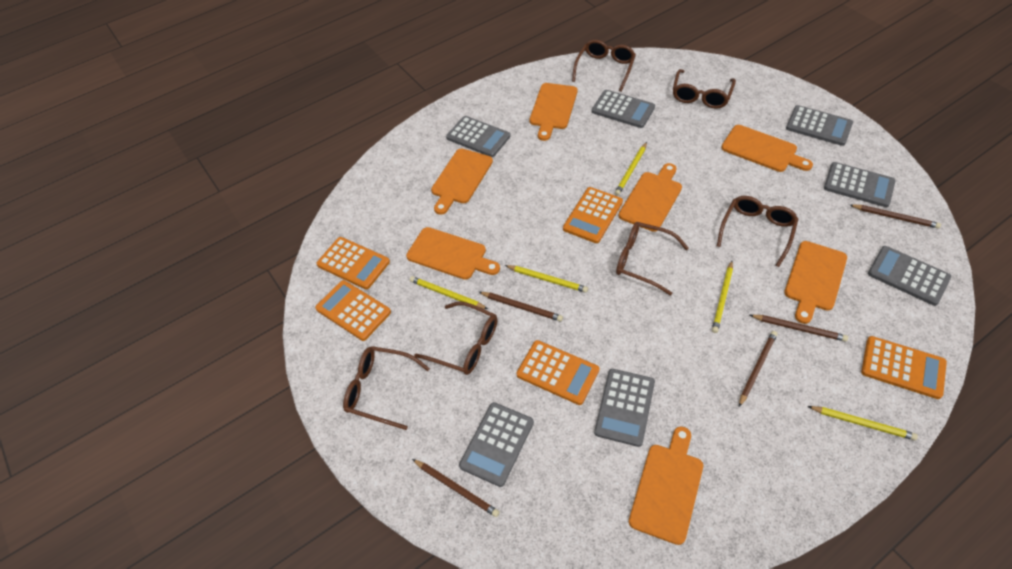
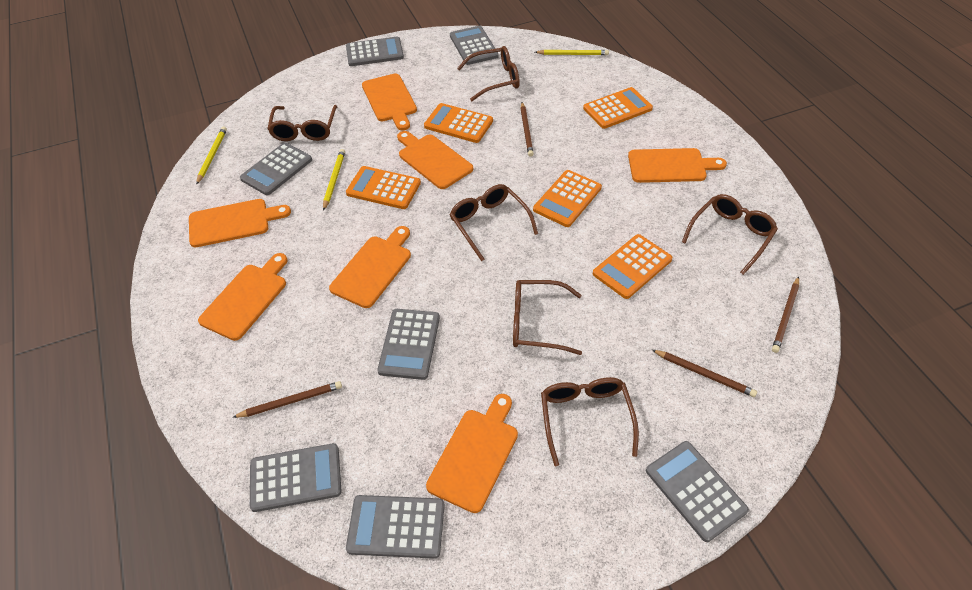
brown pencil: [412,459,500,517] [479,292,563,322] [739,331,777,407] [750,315,848,342] [850,204,941,229] = 5 -> [232,381,342,418] [520,102,534,157] [652,350,757,397] [772,276,799,353] = 4
yellow pencil: [410,276,488,309] [505,265,588,293] [615,142,647,195] [712,261,733,333] [807,406,918,440] = 5 -> [196,127,227,185] [323,149,345,211] [535,50,609,55] = 3

